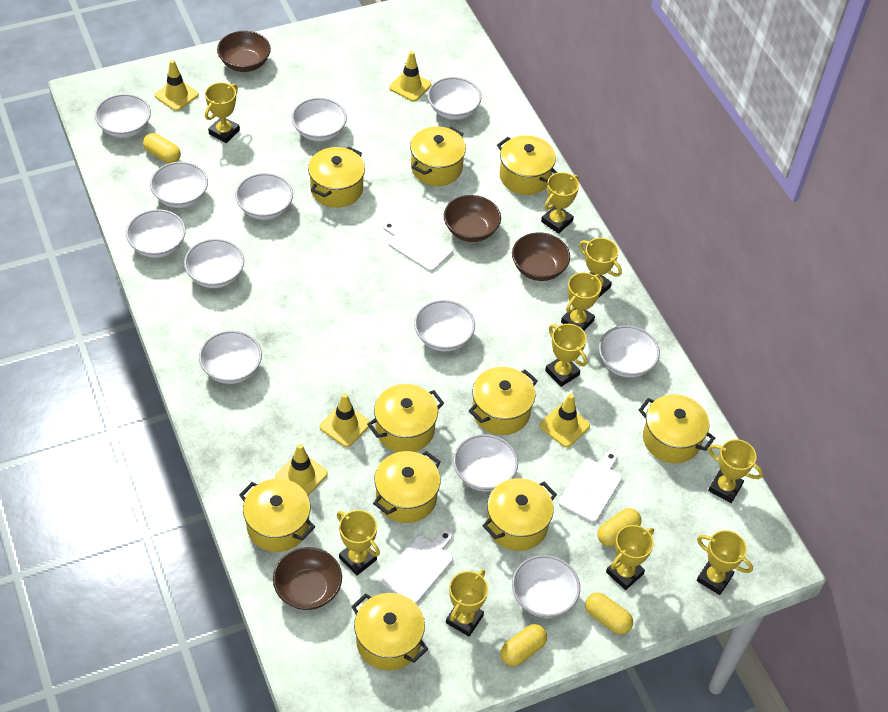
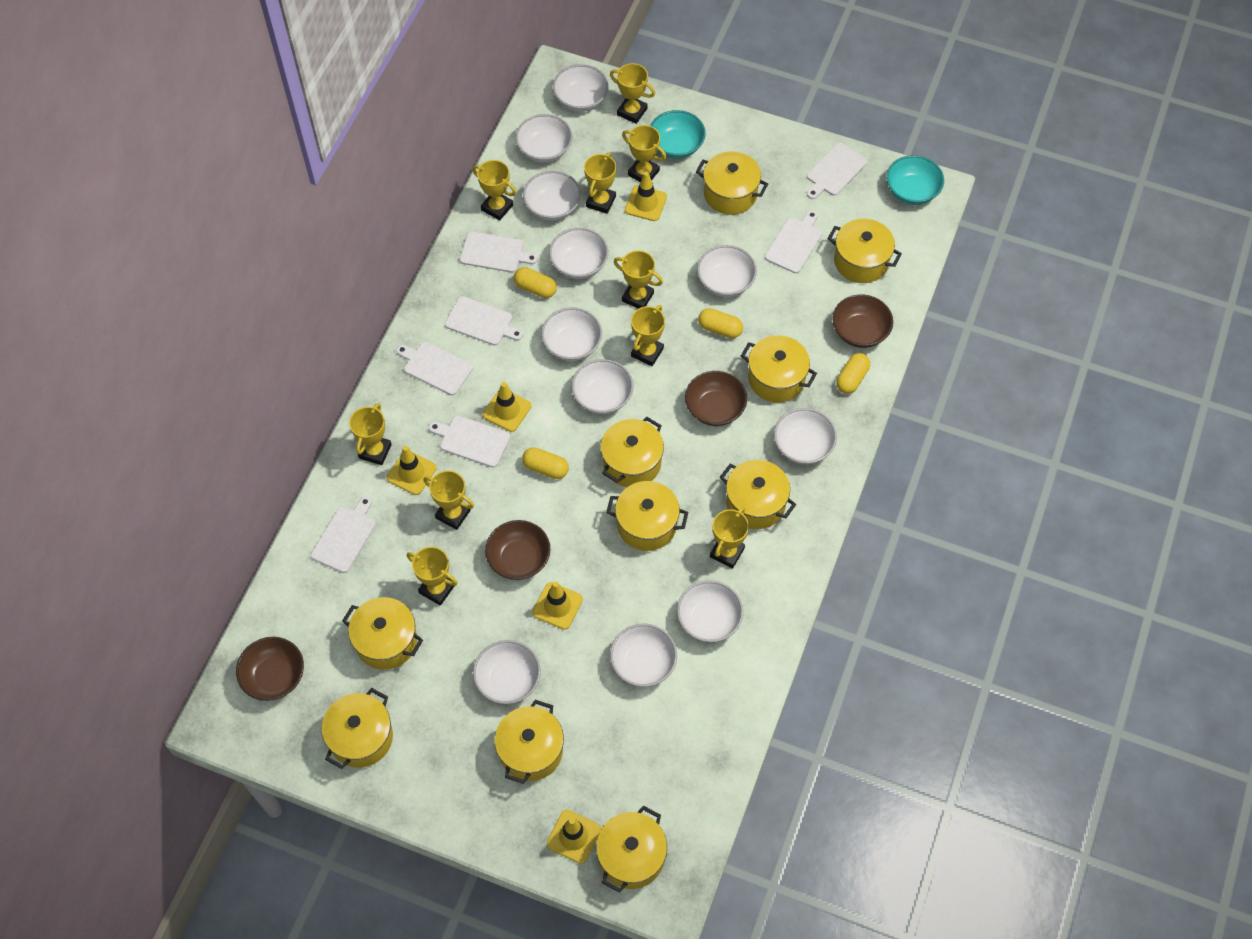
turquoise bowl: none = 0 -> [650,110,706,159] [886,155,944,205] = 2
white bowl: [95,94,151,138] [126,209,186,258] [150,162,208,208] [184,239,244,288] [199,331,262,384] [235,173,293,220] [292,98,347,141] [414,300,475,352] [427,77,481,120] [453,434,518,491] [512,555,580,618] [599,325,660,378] = 12 -> [473,640,541,704] [515,114,572,163] [523,171,581,221] [541,308,602,361] [549,228,608,279] [553,64,609,112] [572,359,633,414] [610,624,677,687] [677,580,743,642] [697,245,757,297] [774,408,837,464] = 11
white cutting board: [381,530,453,604] [383,222,453,272] [559,451,622,523] = 3 -> [311,496,376,573] [396,342,473,395] [429,415,510,467] [445,296,523,345] [460,231,538,273] [765,210,822,273] [807,143,867,199] = 7

